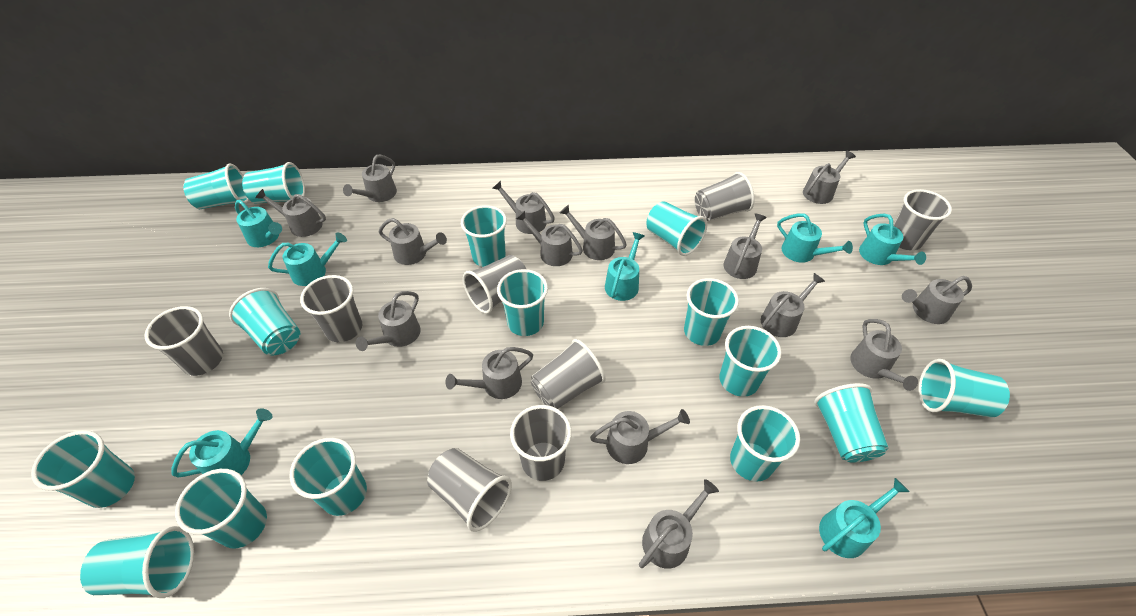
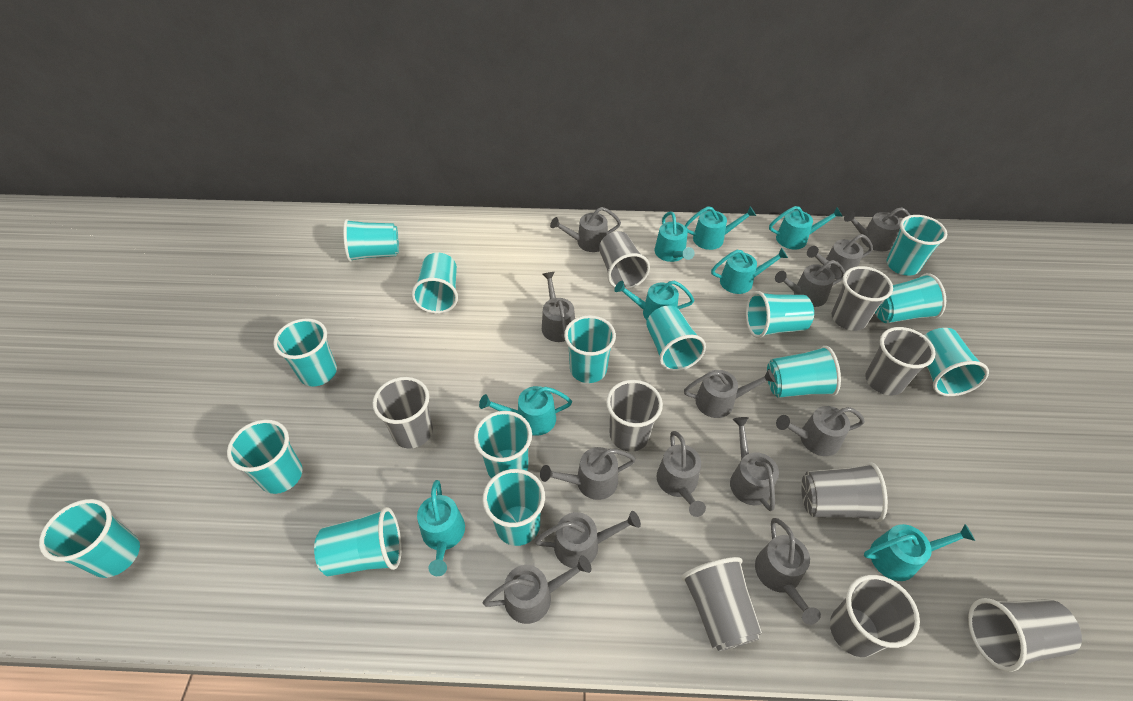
grey cup: [144,306,223,376] [300,275,362,342] [427,448,512,532] [463,255,526,314] [510,405,572,481] [531,339,606,409] [695,172,755,221] [893,189,952,250] = 8 -> [373,377,433,449] [599,231,650,289] [606,380,663,452] [681,557,762,651] [801,462,888,522] [830,575,920,657] [832,266,893,331] [865,327,936,395] [968,598,1082,672] = 9
grey watering can: [255,189,326,237] [343,154,397,202] [356,291,421,351] [379,218,447,265] [446,347,533,399] [492,181,555,234] [516,211,583,266] [560,205,627,260] [590,409,690,464] [639,479,719,569] [724,214,767,279] [761,273,825,337] [803,151,856,204] [850,319,918,391] [902,276,972,324] = 15 -> [483,555,591,624] [535,511,641,568] [540,447,636,500] [542,272,575,342] [550,207,621,252] [657,431,706,517] [684,369,776,418] [730,417,779,511] [755,518,821,625] [775,260,845,307] [776,406,865,456] [807,234,873,279] [844,207,910,251] = 13
turquoise watering can: [171,408,273,478] [235,200,282,247] [268,232,347,286] [605,232,644,301] [777,213,853,263] [819,478,910,558] [859,214,926,265] = 7 -> [417,480,465,576] [479,386,572,436] [614,280,694,320] [655,211,695,262] [685,206,756,250] [711,248,788,294] [769,206,843,250] [864,524,975,581] = 8

